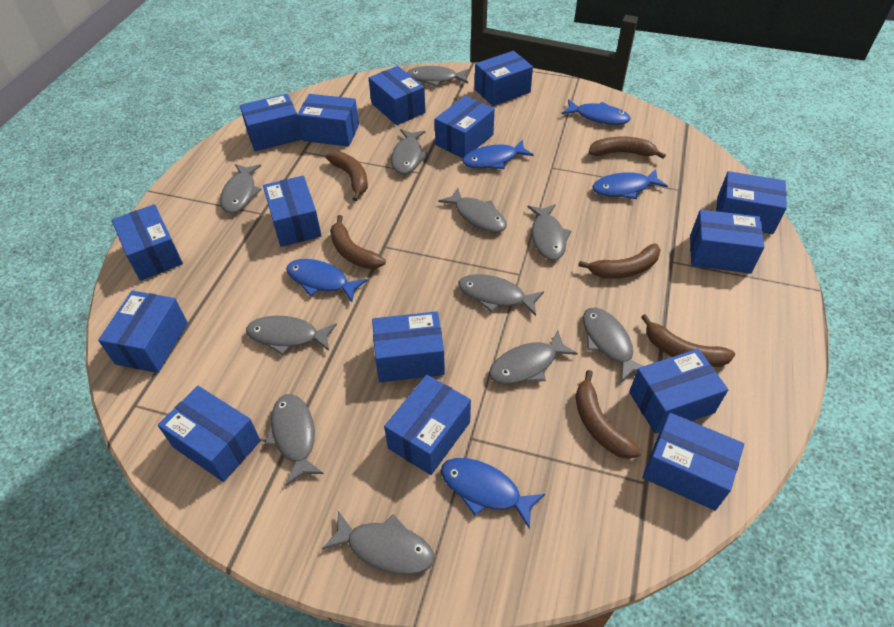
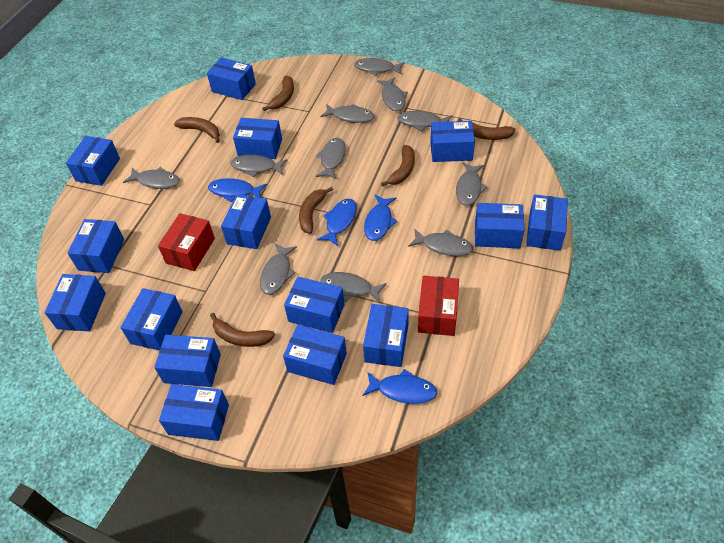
blue fish: [286,259,367,302] [441,458,545,529] [462,139,534,169] [561,99,631,125] [592,169,668,199] = 5 -> [208,178,267,202] [317,199,357,246] [363,369,437,404] [364,195,397,241] = 4
red box: none = 0 -> [158,213,215,271] [418,276,459,336] = 2

